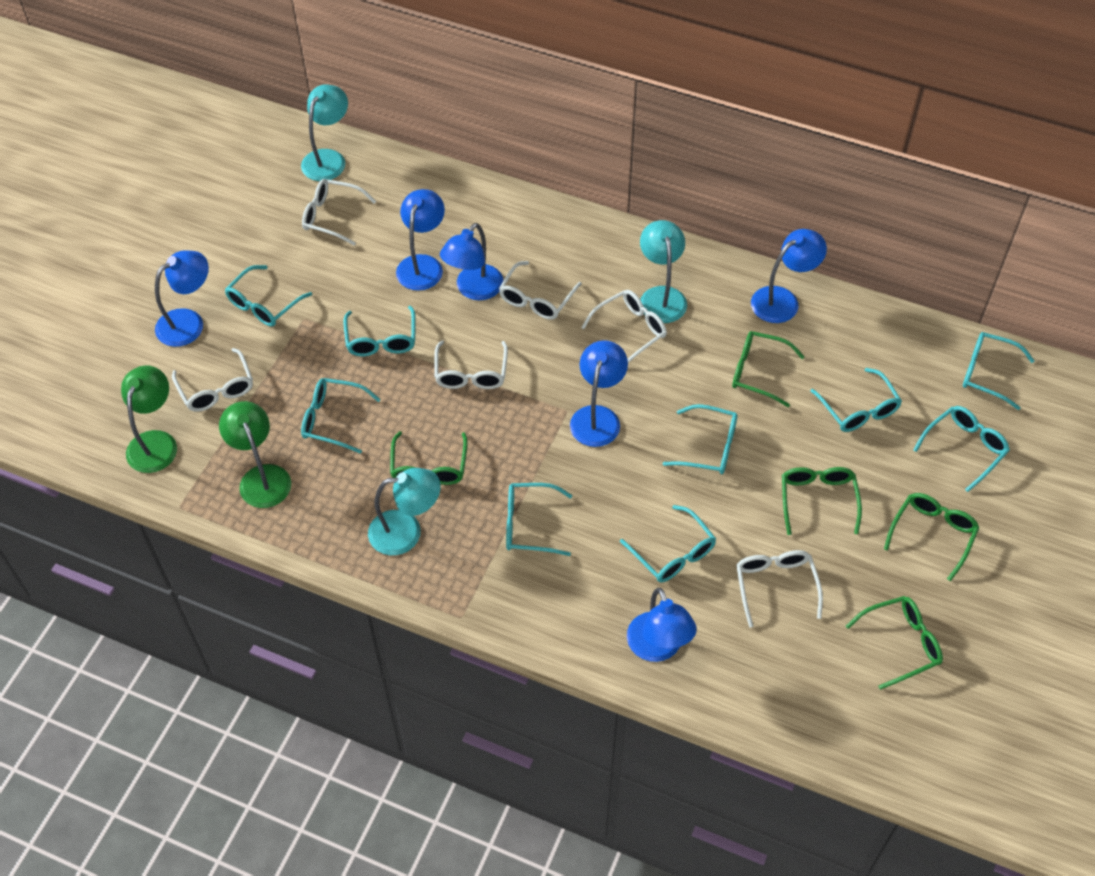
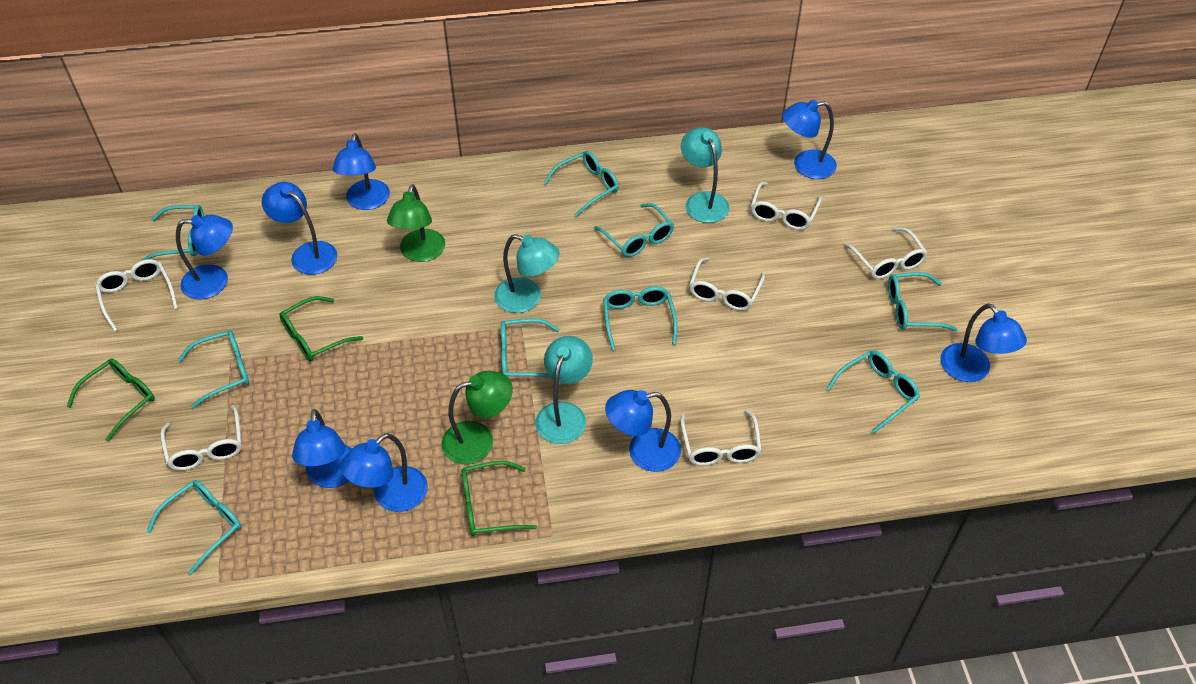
blue lamp: [155,250,209,347] [396,189,445,291] [440,223,503,300] [570,340,628,447] [627,588,697,662] [751,229,827,323] = 6 -> [176,215,233,299] [262,182,337,275] [292,409,352,488] [332,133,390,210] [340,433,428,512] [605,390,681,472] [782,100,837,179] [940,303,1027,382] = 8
green glasses: [390,431,468,485] [732,331,805,407] [782,467,862,535] [845,596,943,690] [884,493,979,581] = 5 -> [67,358,155,442] [280,296,363,361] [461,461,537,536] = 3

